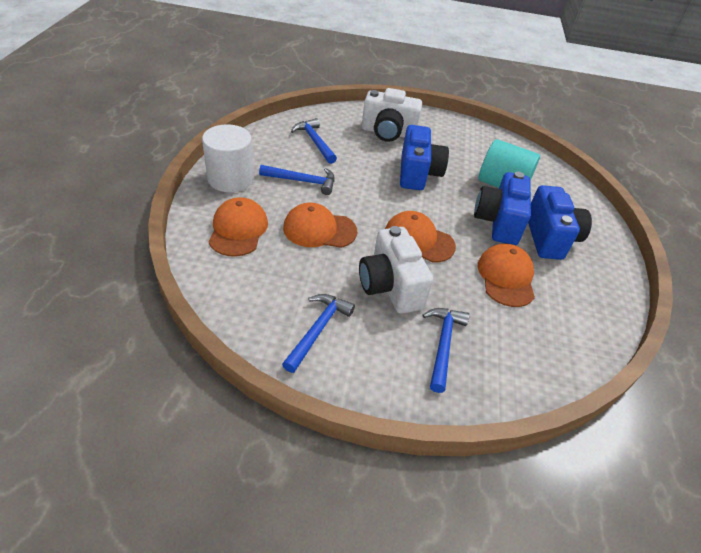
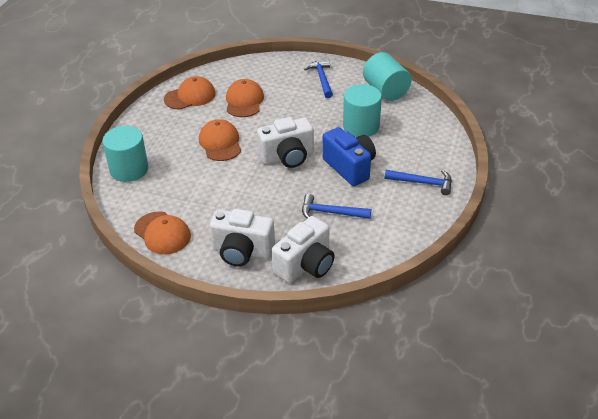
blue camera: [400,125,449,190] [474,172,531,245] [528,185,592,260] = 3 -> [322,127,376,186] = 1
blue hammer: [259,165,335,195] [282,294,355,373] [291,118,337,164] [423,308,470,393] = 4 -> [302,194,371,219] [304,59,333,98] [385,170,452,195] = 3
turquoise cylinder: [479,139,540,188] = 1 -> [102,126,149,182] [343,84,382,137] [363,52,412,101] = 3
white camera: [359,226,433,314] [362,88,422,142] = 2 -> [210,209,275,267] [257,117,314,168] [272,216,334,283] = 3
white cylinder: [202,124,254,192] = 1 -> none = 0

